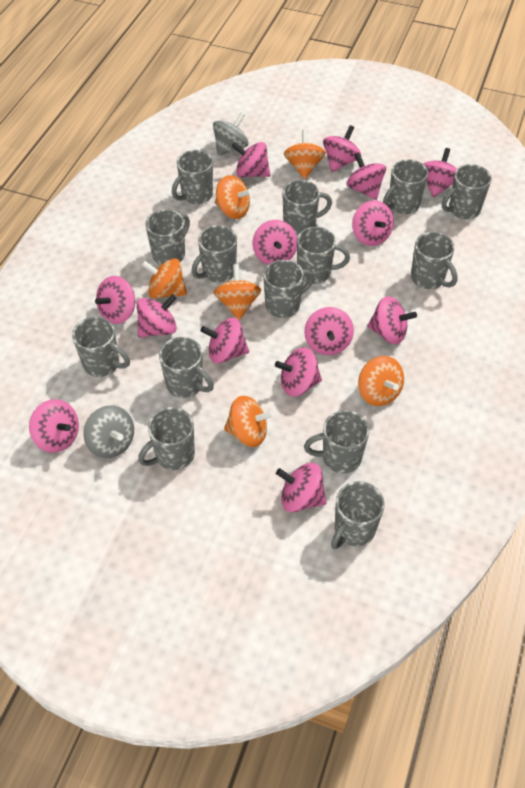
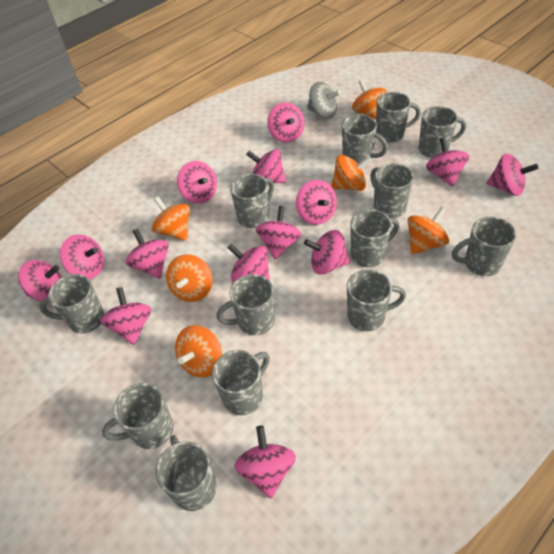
grey mug: [72,317,130,377] [138,407,195,470] [145,209,190,265] [159,337,214,398] [172,150,213,204] [192,225,237,282] [263,260,314,318] [282,180,332,235] [297,227,350,284] [304,410,369,473] [331,481,385,549] [383,159,428,214] [411,232,458,289] [442,164,492,219] = 14 -> [39,274,104,333] [102,383,173,449] [156,435,217,511] [212,350,270,415] [217,274,275,335] [230,174,274,228] [342,115,388,164] [347,269,406,331] [350,209,399,267] [370,163,413,218] [376,92,421,143] [419,106,466,158] [452,217,516,276] = 13
grey spinning top: [83,405,134,458] [213,113,249,156] = 2 -> [307,82,341,119] = 1

